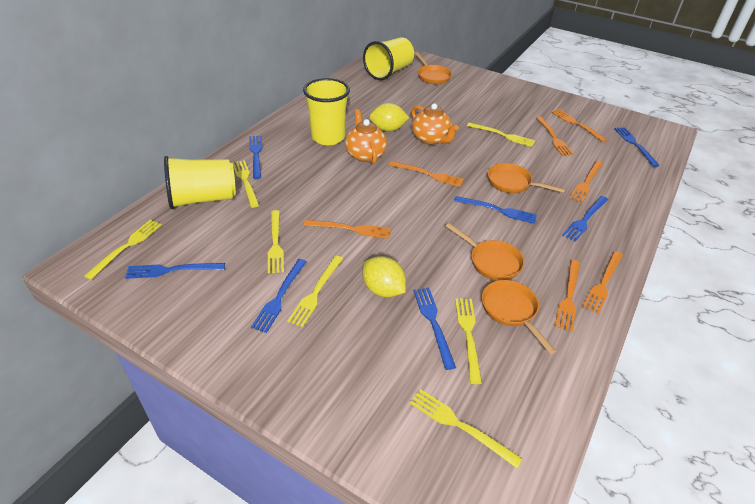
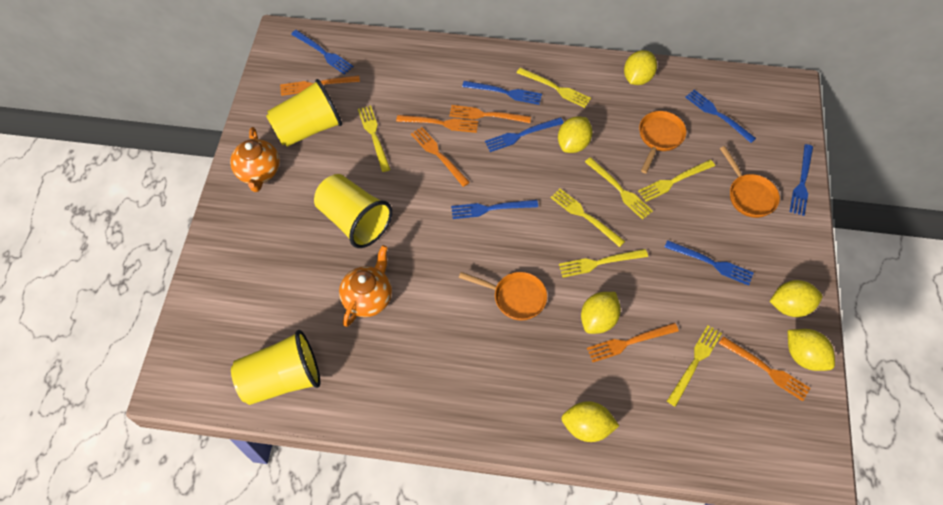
orange fork: [304,220,391,239] [389,161,464,187] [536,117,573,156] [551,109,607,142] [555,260,580,332] [569,161,603,203] [582,251,623,314] = 7 -> [280,76,360,96] [396,115,478,133] [411,127,470,187] [449,105,531,123] [587,323,679,362] [718,336,811,401] = 6
orange pan: [415,52,452,85] [446,223,524,280] [482,280,556,354] [488,163,566,193] = 4 -> [459,272,547,321] [639,111,686,173] [720,146,780,218] = 3
yellow lemon: [363,256,406,297] [369,103,409,132] = 2 -> [558,116,593,153] [561,401,619,442] [581,292,621,334] [624,50,657,85] [769,280,822,317] [788,329,835,371] = 6

